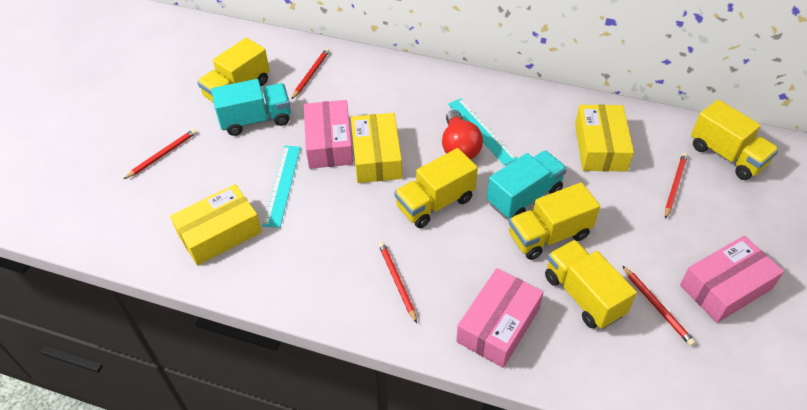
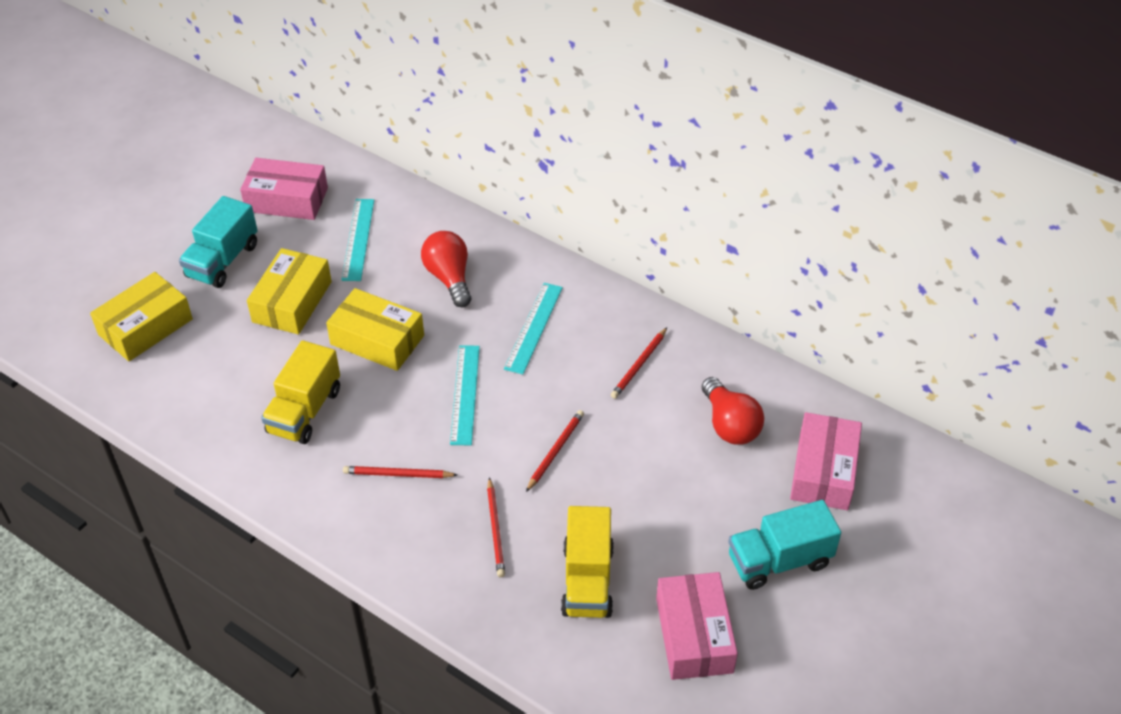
red light bulb: [442,110,483,160] = 1 -> [421,231,471,307] [702,377,764,445] = 2
red pencil: [124,129,197,179] [291,48,330,100] [378,242,417,323] [623,266,696,346] [665,153,688,219] = 5 -> [343,466,457,478] [487,477,505,577] [526,410,584,492] [611,327,667,399] = 4
turquoise ruler: [262,146,301,228] [448,98,518,166] = 2 -> [341,199,374,281] [450,345,480,445] [504,283,563,374] = 3
yellow truck: [197,38,270,103] [394,148,478,228] [509,183,600,260] [545,240,637,329] [691,100,779,180] = 5 -> [261,340,340,444] [561,506,614,618] = 2

